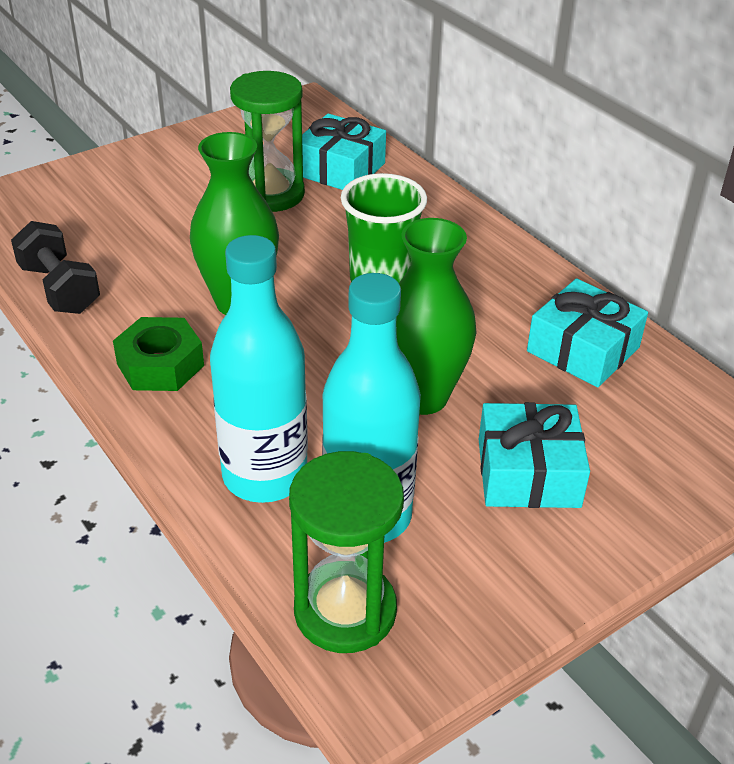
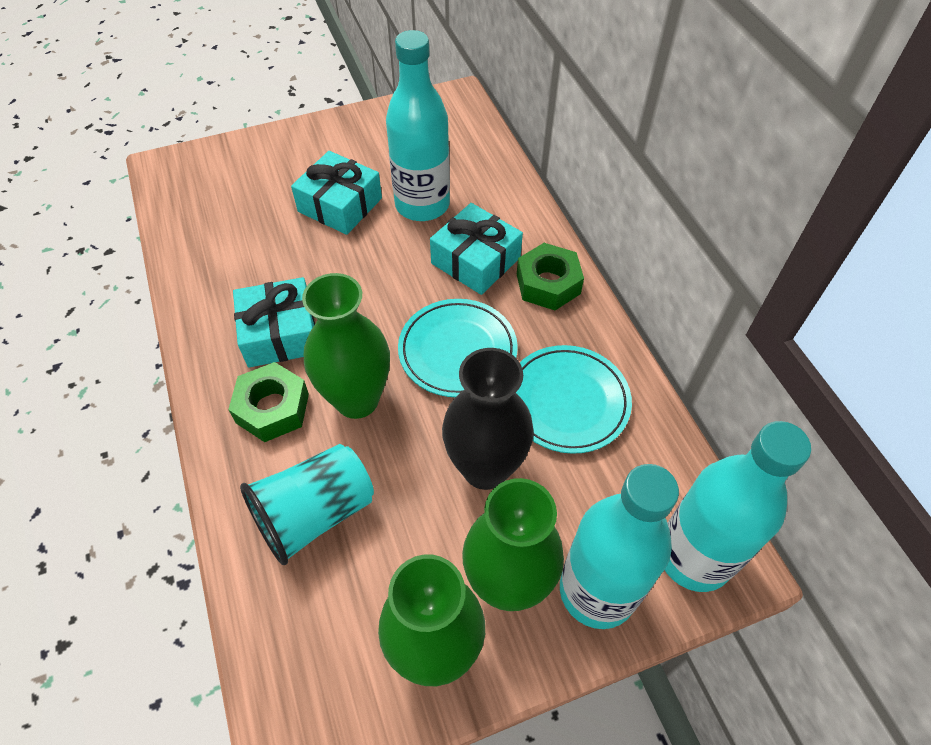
black dumbbell: [11,221,100,314] = 1 -> none = 0
black vase: none = 0 -> [442,348,534,490] = 1
green cup: [341,173,427,283] = 1 -> none = 0
green hourglass: [230,71,305,212] [289,451,404,653] = 2 -> none = 0
green nut: [113,317,204,391] = 1 -> [228,362,309,442] [517,243,584,310] = 2
green vase: [190,132,279,315] [396,218,477,415] = 2 -> [302,273,390,419] [378,555,485,686] [462,478,564,611] = 3
turquoise bottle: [210,235,308,503] [322,273,421,543] = 2 -> [386,30,450,221] [560,464,679,629] [665,421,811,592] = 3
turquoise cup: none = 0 -> [240,444,374,565] = 1
turquoise plate: none = 0 -> [398,299,518,397] [516,345,632,454] = 2

